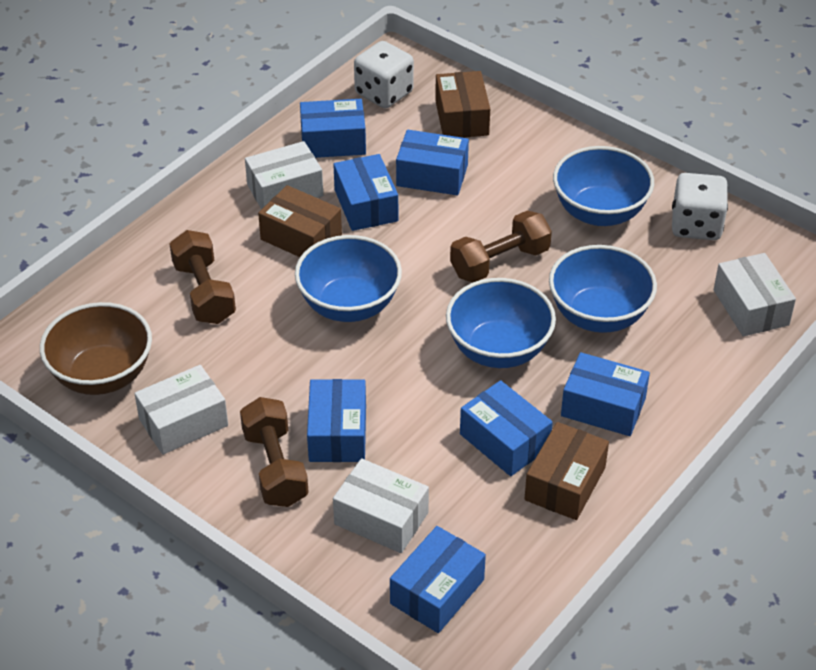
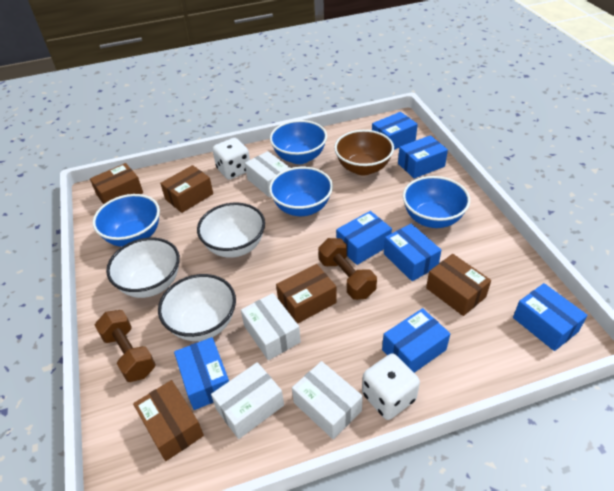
brown box: [258,185,342,257] [435,71,490,138] [524,422,609,520] = 3 -> [90,163,143,204] [133,380,204,461] [160,165,213,213] [276,264,337,324] [426,254,491,316] = 5
brown dumbbell: [170,230,236,324] [240,397,309,507] [450,210,552,282] = 3 -> [95,310,156,382] [318,238,377,300] = 2
white bowl: none = 0 -> [106,238,180,298] [158,274,236,341] [197,203,265,258] = 3

